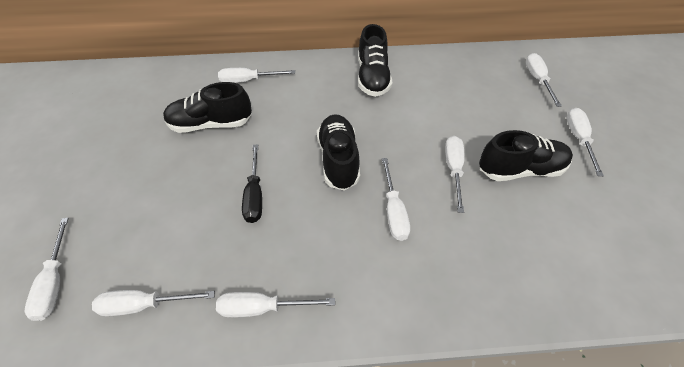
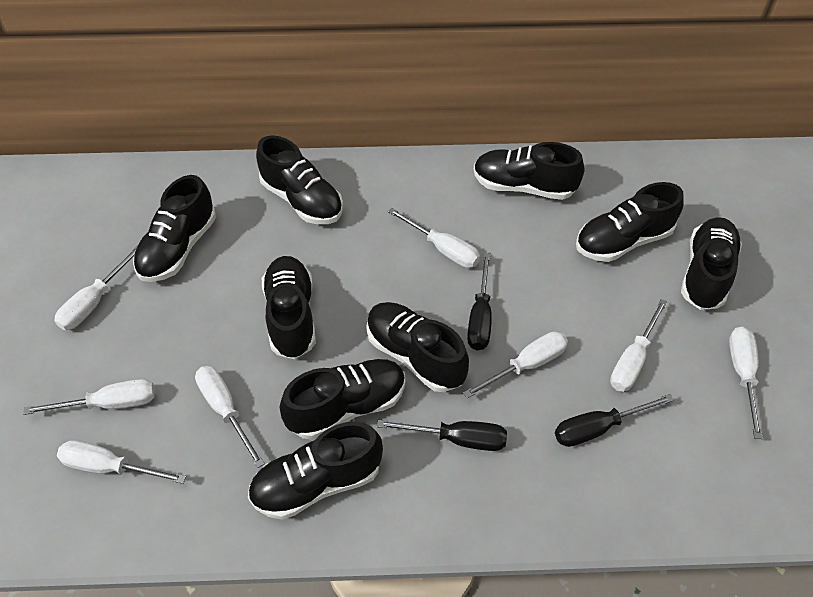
black screwdriver: [242,144,262,223] = 1 -> [377,420,507,451] [467,253,492,350] [555,394,674,447] = 3
black shoe: [163,82,252,133] [317,114,360,191] [358,24,392,97] [479,130,573,181] = 4 -> [133,175,216,282] [248,421,383,520] [256,135,343,224] [262,256,316,359] [280,359,405,440] [366,302,469,392] [474,142,584,200] [576,182,684,262] [681,217,742,310] = 9

